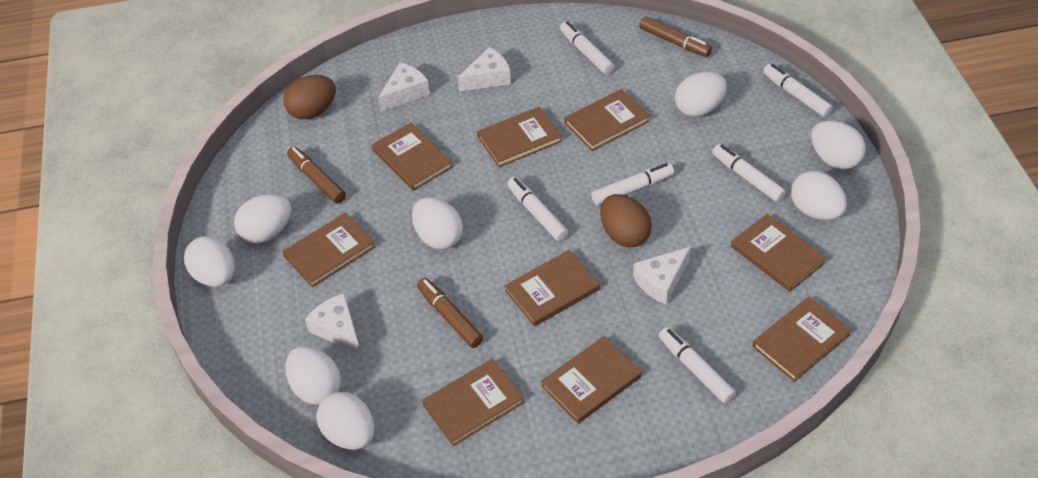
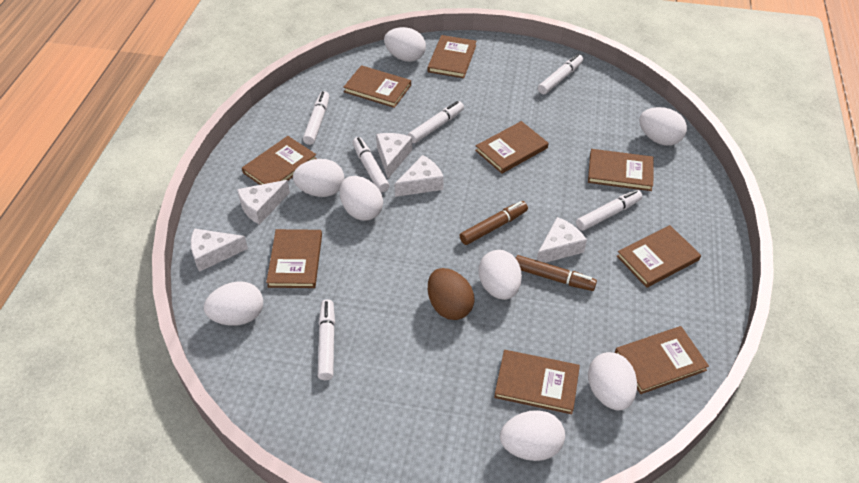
brown egg: [283,75,336,119] [600,194,652,247] = 2 -> [428,268,474,320] = 1
brown marker: [287,147,346,204] [417,278,483,348] [639,16,712,57] = 3 -> [459,201,528,245] [516,255,597,291] = 2
white cheese: [305,293,361,354] [378,63,430,112] [458,47,511,91] [633,247,691,304] = 4 -> [191,228,248,272] [237,180,290,225] [376,133,412,179] [394,155,444,197] [537,217,587,263] = 5

